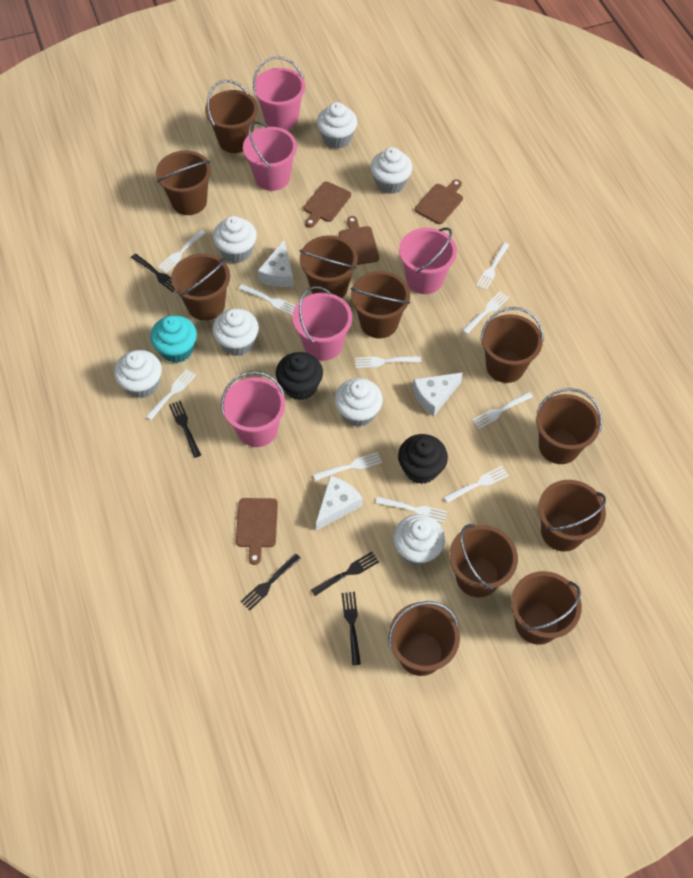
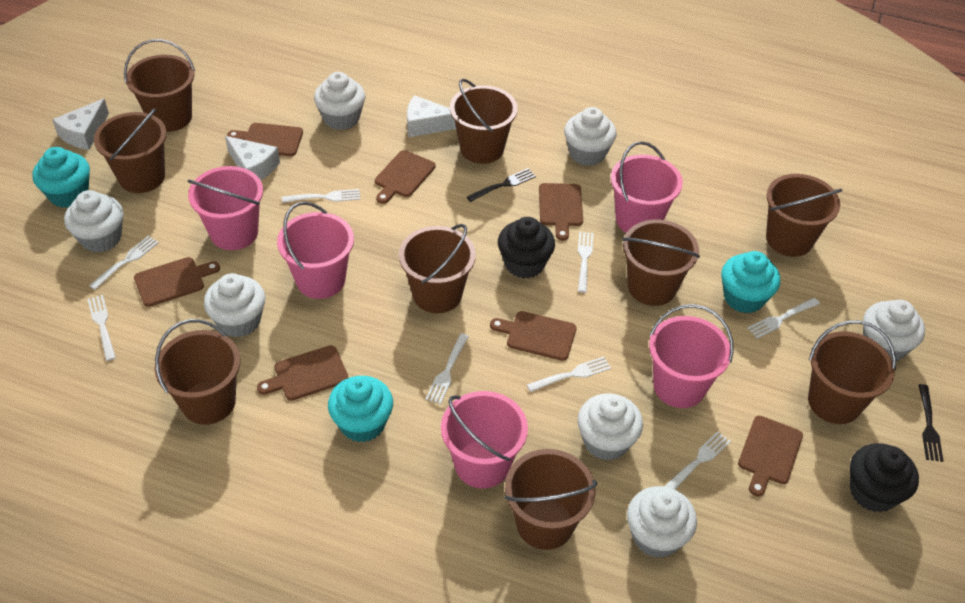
black fork: [131,254,175,292] [169,401,201,458] [240,553,301,611] [311,552,379,596] [342,592,361,665] = 5 -> [467,168,536,202] [918,384,943,462] = 2
brown bucket: [156,151,211,215] [171,253,230,321] [205,80,258,153] [300,235,358,298] [351,271,410,338] [388,601,460,676] [449,524,518,597] [480,307,544,383] [511,571,582,645] [536,388,602,464] [538,480,606,552] = 11 -> [94,108,167,193] [124,39,195,132] [155,319,241,425] [399,224,476,313] [450,78,518,164] [504,449,597,550] [622,220,700,306] [766,174,842,257] [808,320,896,424] = 9
brown cutting board: [236,498,278,565] [304,181,351,228] [339,216,379,265] [415,179,463,224] = 4 -> [134,257,220,307] [227,123,303,156] [257,345,349,401] [375,150,435,204] [490,311,577,361] [539,183,583,241] [738,416,803,497] = 7
turquoise cupcake: [150,315,197,363] = 1 -> [32,147,90,208] [328,376,393,442] [721,251,780,313] = 3
white fork: [146,369,196,420] [158,230,205,273] [239,284,296,315] [313,452,382,481] [355,356,421,368] [376,497,447,523] [444,466,509,503] [462,291,509,334] [472,392,533,429] [476,243,509,290] = 10 -> [88,295,116,361] [89,236,159,290] [282,189,360,203] [425,333,469,404] [527,357,611,392] [578,232,593,293] [664,431,731,490] [748,298,820,338] = 8

